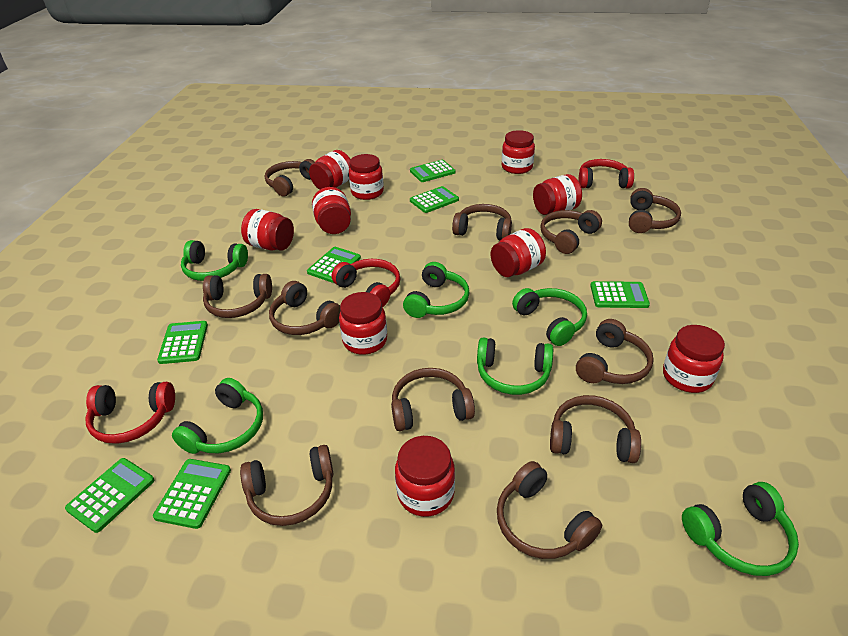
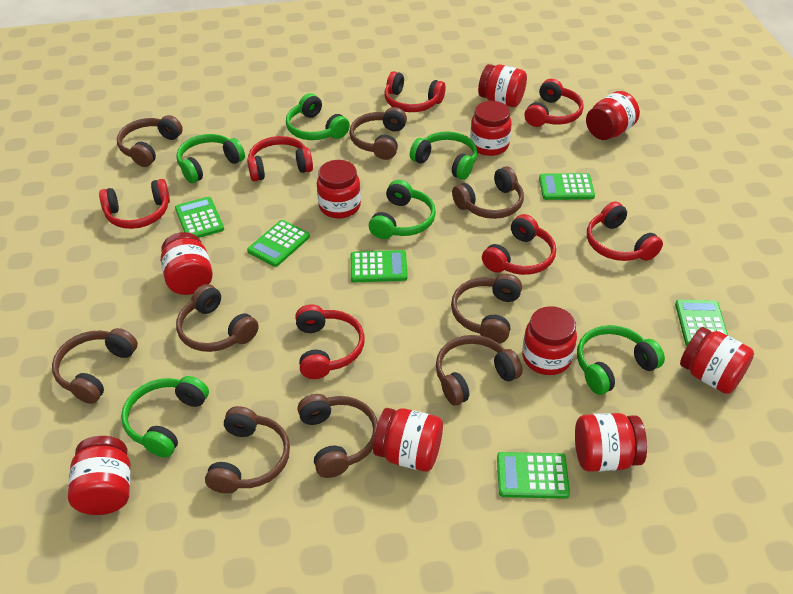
brown headphones: [203,274,272,318] [240,445,334,526] [265,159,315,197] [269,281,341,335] [391,368,475,431] [452,204,512,240] [497,461,602,559] [540,210,602,254] [550,395,641,463] [576,319,654,384] [629,188,681,233] = 11 -> [52,328,138,404] [117,115,183,167] [176,284,259,352] [205,406,290,494] [297,394,378,478] [349,107,407,160] [436,335,523,406] [451,274,522,344] [452,166,524,219] = 9
green calculator: [65,458,154,533] [153,459,231,529] [157,321,208,364] [307,247,361,283] [410,160,456,182] [410,186,459,213] [590,281,650,308] = 7 -> [175,197,224,238] [247,220,310,267] [351,250,408,282] [497,452,570,499] [539,173,595,200] [675,300,728,346] = 6
red headphones: [85,382,175,444] [332,259,400,307] [578,159,634,188] = 3 -> [99,179,170,229] [247,136,313,181] [295,304,365,379] [385,71,446,112] [482,214,556,275] [525,79,584,127] [587,202,663,261] = 7

